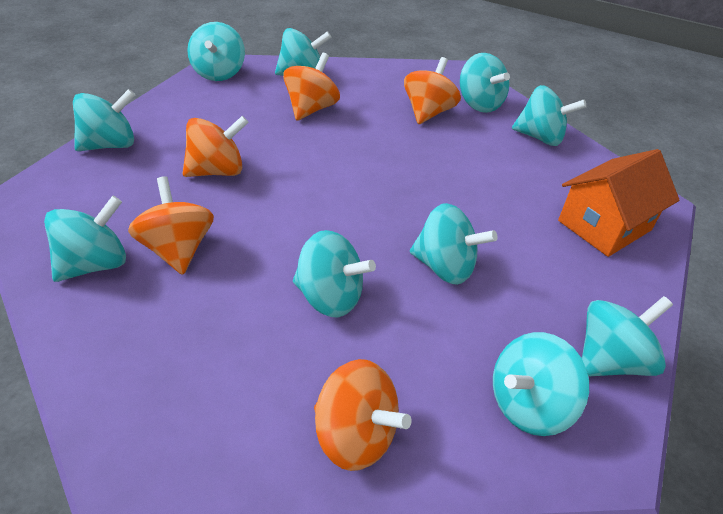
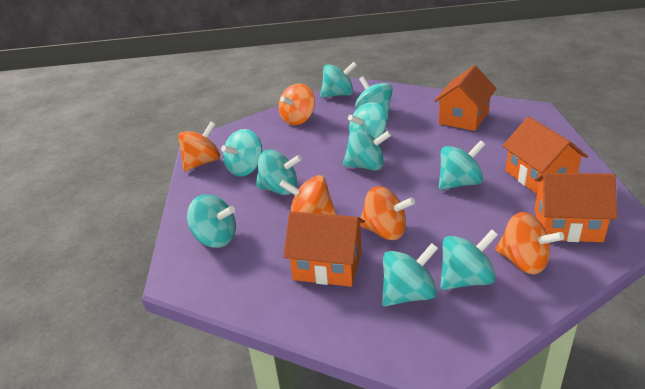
orange house: [558,149,679,257] = 1 -> [283,211,365,287] [434,65,497,131] [502,117,588,194] [534,173,617,242] = 4

